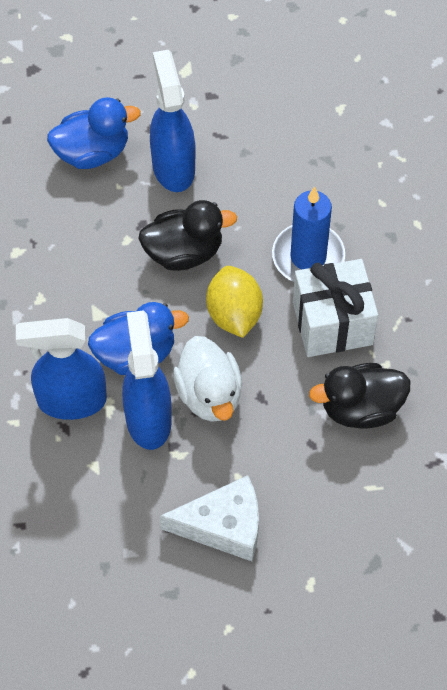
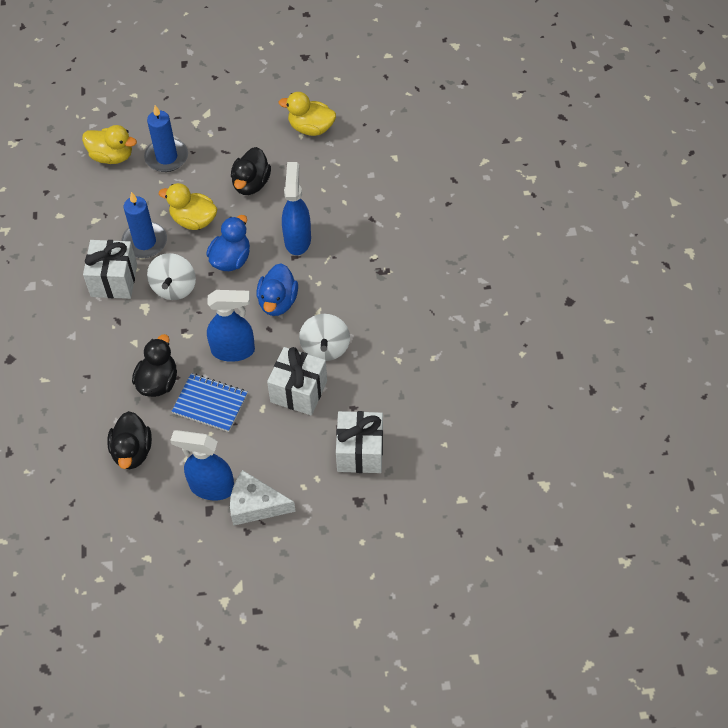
black duck: [138,200,237,271] [309,363,410,429] = 2 -> [107,411,152,469] [132,334,177,397] [231,147,271,195] = 3
blue candle: [272,187,345,282] = 1 -> [121,192,167,258] [144,105,188,172] = 2
blue notebook: none = 0 -> [171,373,248,432] = 1
white duck: [173,336,242,422] = 1 -> none = 0
white gift: [293,259,378,357] = 1 -> [83,240,137,299] [267,347,327,415] [336,411,383,473] = 3
white spinning top: none = 0 -> [147,253,196,300] [299,314,350,361] = 2
yellow duck: none = 0 -> [82,125,137,164] [159,183,217,230] [279,92,336,136] = 3
yellow lemon: [206,266,263,338] = 1 -> none = 0

